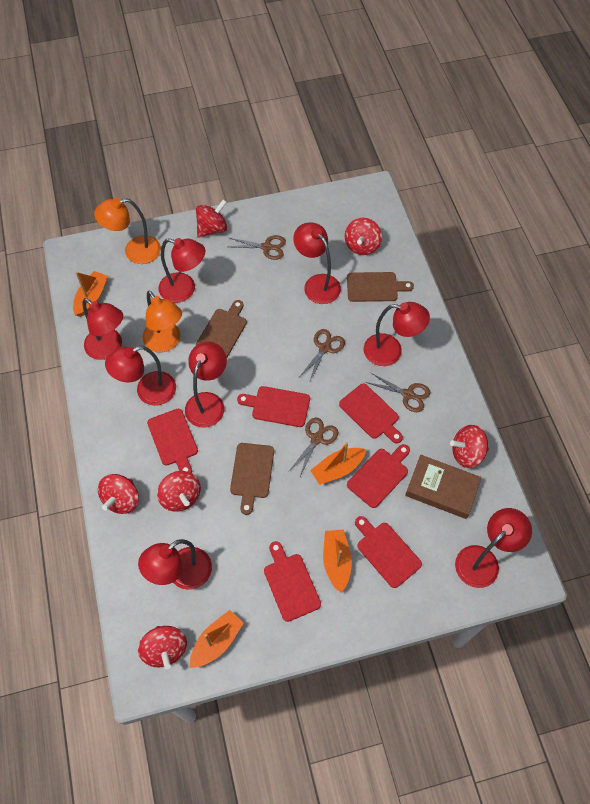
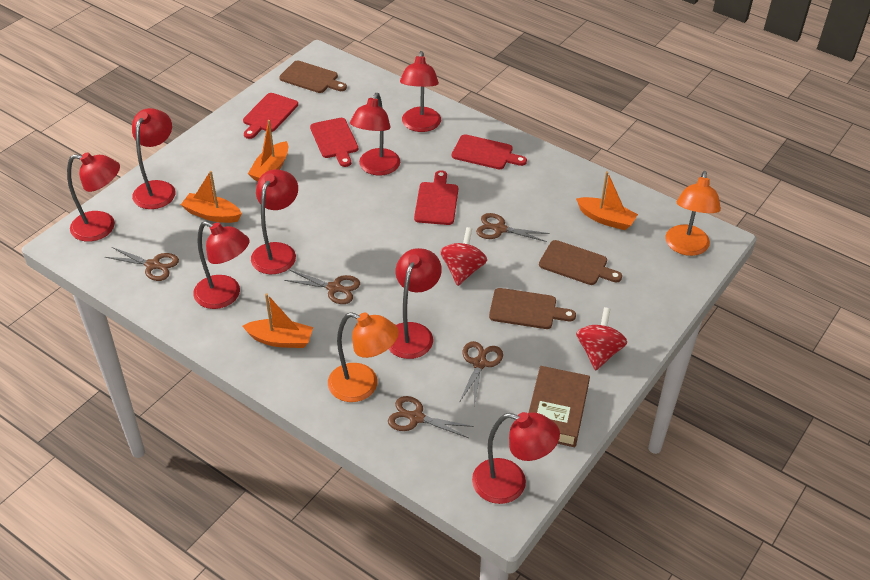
brown scissors: [229,235,286,260] [289,418,338,476] [299,329,345,383] [366,372,431,412] = 4 -> [105,247,179,281] [284,270,360,304] [388,396,473,438] [459,341,503,405] [476,213,549,242] = 5
red cutting board: [147,409,198,473] [237,386,310,427] [264,541,321,622] [339,383,403,444] [347,444,410,508] [355,516,422,588] = 6 -> [243,93,298,139] [310,118,358,167] [414,170,458,225] [452,134,527,169] = 4
red spinning top: [98,474,139,514] [138,626,187,669] [157,471,201,511] [196,199,227,238] [345,218,382,255] [450,425,489,468] = 6 -> [440,227,487,286] [576,307,627,370] = 2

